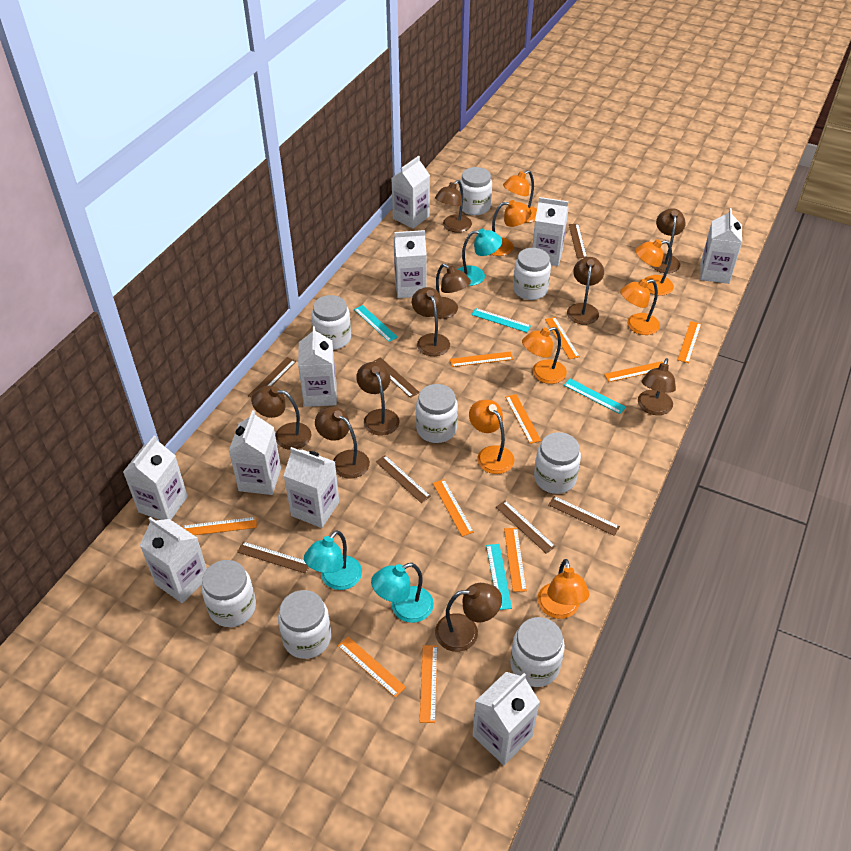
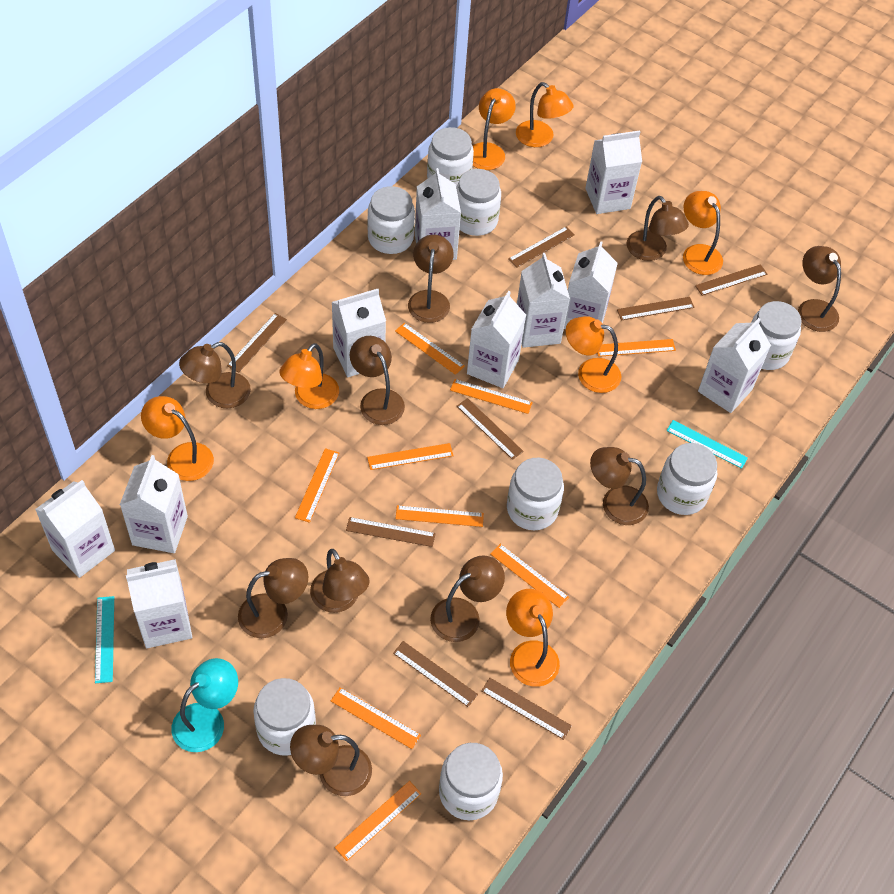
brown ruler: [237,542,309,574] [248,357,296,398] [373,357,420,398] [376,455,431,503] [496,500,556,554] [548,496,620,536] [569,224,587,258] = 7 -> [227,313,287,373] [346,517,436,547] [393,641,478,707] [457,398,524,460] [481,678,572,740] [508,227,575,268] [617,297,694,320] [695,264,767,296] = 8
orange ruler: [182,517,257,535] [338,636,406,698] [420,645,438,723] [433,479,474,537] [450,351,513,367] [504,528,527,592] [505,394,541,444] [545,317,580,359] [604,361,663,382] [677,321,701,363] = 10 -> [295,448,339,523] [331,687,421,749] [335,781,422,861] [367,443,454,470] [395,323,465,375] [395,505,484,527] [450,379,533,414] [490,544,569,608] [597,339,676,357] = 9
turquoise lamp: [304,530,362,590] [371,563,434,623] [457,229,502,286] = 3 -> [171,658,238,752] = 1
turquoise ruler: [354,305,398,342] [471,308,531,333] [486,544,512,610] [564,379,626,414] = 4 -> [95,596,114,683] [666,420,748,469] = 2

